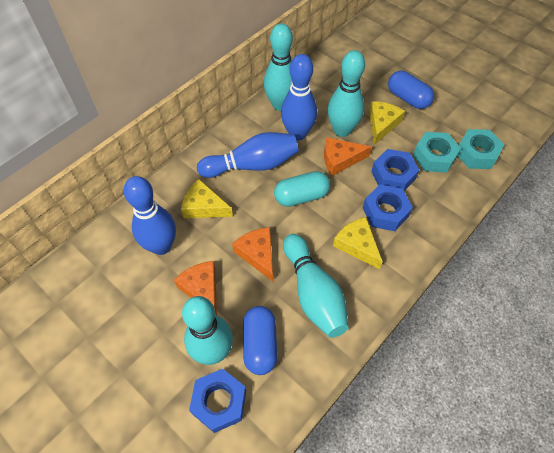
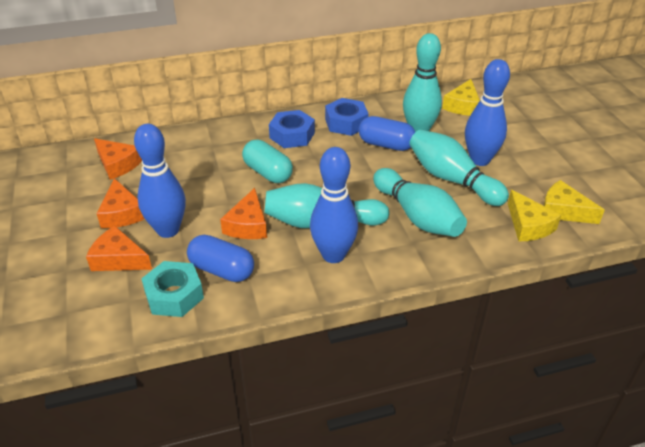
blue nut: [189,369,246,433] [363,184,413,231] [371,149,419,191] = 3 -> [269,110,315,148] [325,98,369,136] = 2
orange cheese: [174,261,217,315] [232,227,273,281] [324,137,372,176] = 3 -> [86,226,152,271] [94,138,142,180] [97,178,145,228] [220,188,267,239] = 4
turquoise nut: [413,132,461,173] [458,129,504,169] = 2 -> [141,261,204,317] = 1

